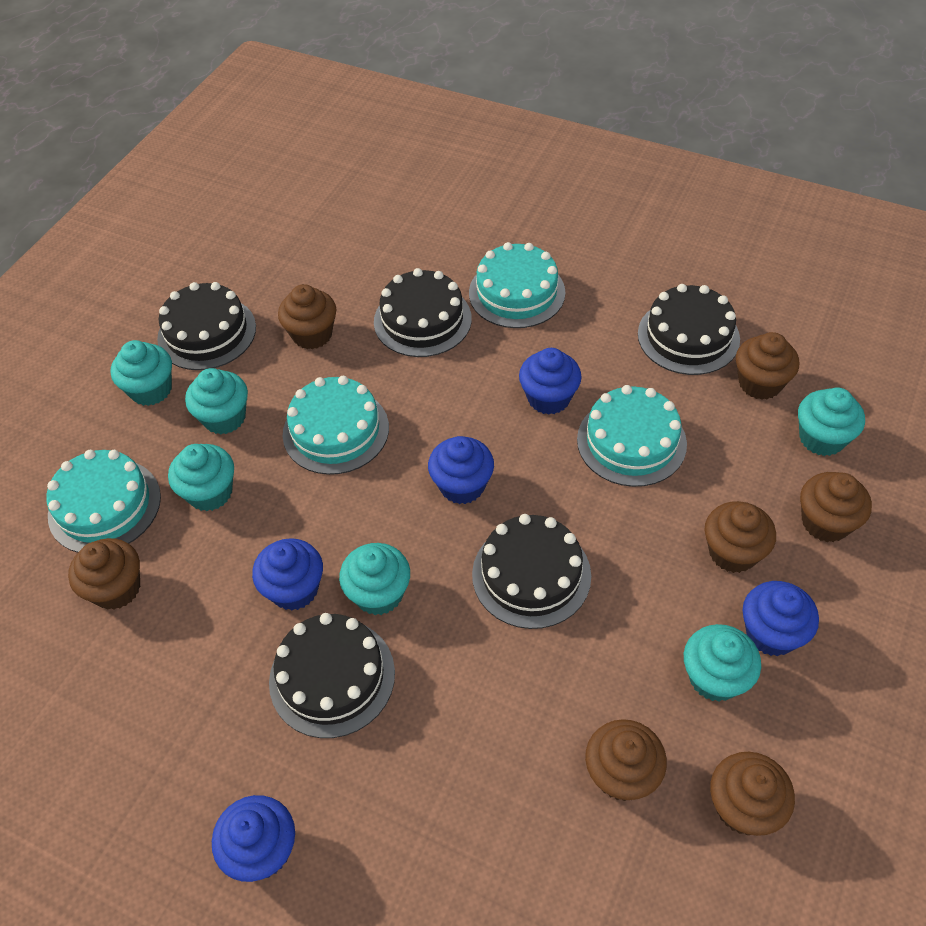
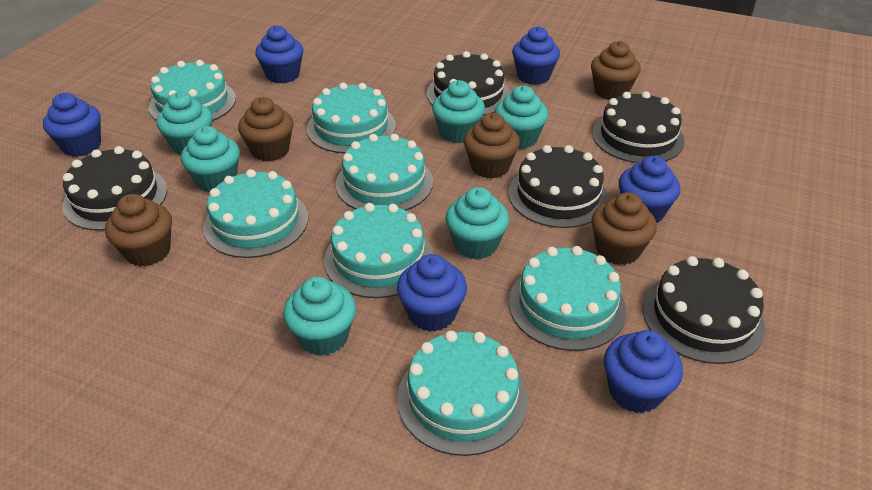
blue cupcake: [212,795,295,882] [252,538,323,611] [428,436,494,504] [519,348,582,415] [743,581,819,656] = 5 -> [43,93,101,157] [255,25,303,84] [397,254,467,332] [512,26,560,85] [604,330,683,413] [619,156,680,223] = 6
brown cupcake: [68,538,140,610] [278,284,337,349] [585,719,667,801] [705,501,776,573] [710,752,795,836] [736,332,799,400] [800,472,872,542] = 7 -> [105,194,172,267] [238,97,294,162] [464,113,520,179] [591,41,641,100] [592,192,657,265] = 5
turquoise cake: [46,450,161,552] [283,376,389,475] [469,242,566,328] [577,385,687,487] = 4 -> [149,60,236,121] [203,169,308,258] [307,83,396,153] [324,203,433,298] [336,134,433,211] [397,331,528,456] [509,246,626,351] = 7

